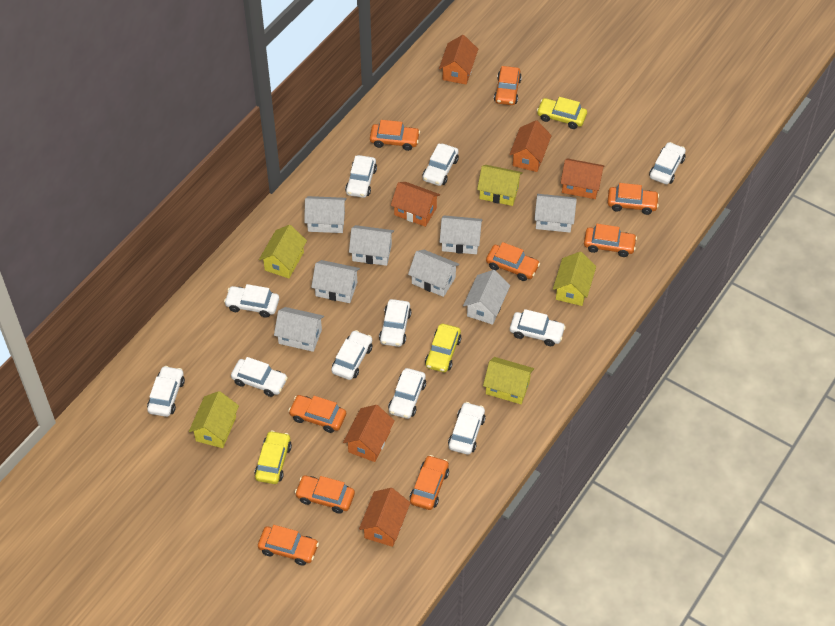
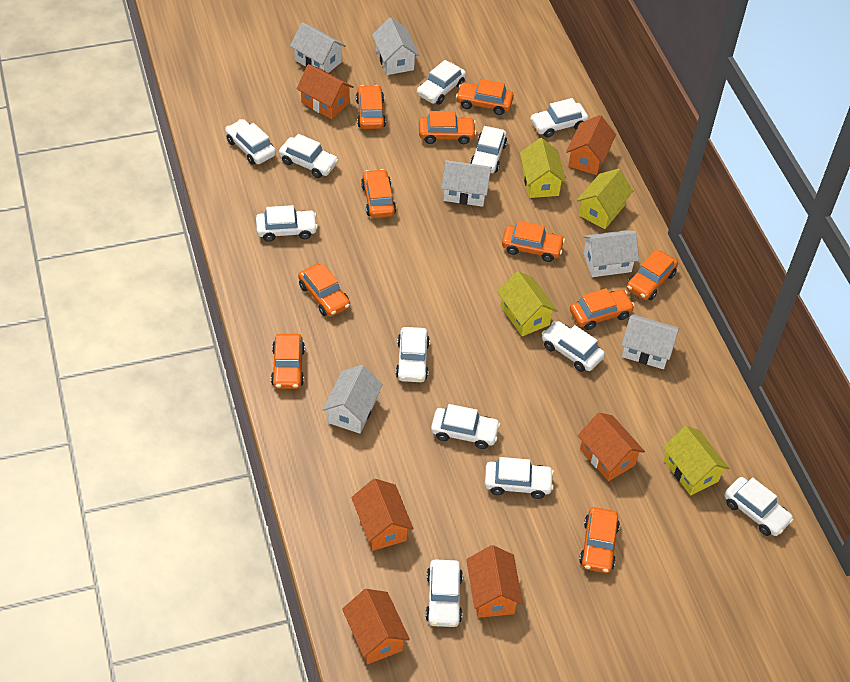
orange car: [258,525,319,566] [288,395,346,433] [295,476,355,514] [370,120,420,151] [410,455,449,510] [486,242,540,281] [494,66,522,105] [584,224,637,257] [607,183,659,215] = 9 -> [271,334,305,389] [298,263,350,317] [356,85,386,129] [361,169,396,218] [419,111,476,144] [456,79,514,115] [502,221,565,262] [570,288,635,330] [579,507,620,573] [626,249,678,300] = 10
white car: [147,366,185,417] [224,284,279,318] [231,357,288,397] [331,330,372,380] [345,155,377,198] [379,299,412,347] [388,368,426,419] [423,143,459,186] [448,402,486,455] [510,309,566,346] [649,142,686,184] = 11 -> [225,119,276,165] [256,205,318,242] [279,134,338,178] [396,327,430,382] [417,60,466,104] [425,559,463,627] [431,404,500,449] [470,126,507,173] [485,457,554,499] [530,98,588,138] [541,321,605,372] [724,477,793,536] = 12
white house: [274,307,324,352] [304,196,347,233] [311,260,360,303] [349,225,394,266] [408,250,460,297] [440,215,483,254] [463,270,510,325] [534,194,577,233] = 8 -> [290,22,346,73] [322,365,383,434] [372,17,419,75] [441,160,492,207] [583,230,639,277] [621,314,679,369] = 6
yellow car: [254,430,292,484] [425,324,461,372] [537,97,587,129] = 3 -> none = 0
yellow house: [189,391,239,448] [259,225,307,278] [477,165,523,206] [483,357,534,404] [553,252,596,306] = 5 -> [497,271,558,336] [520,138,566,198] [577,169,633,229] [663,426,729,495] = 4

